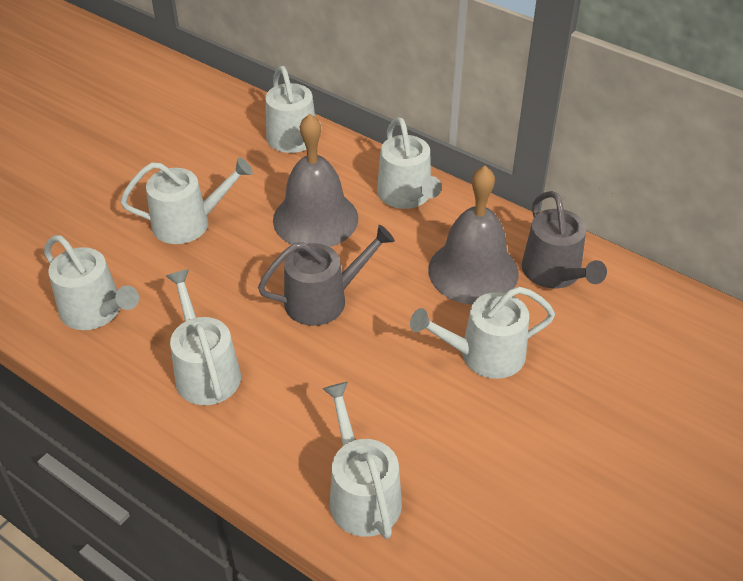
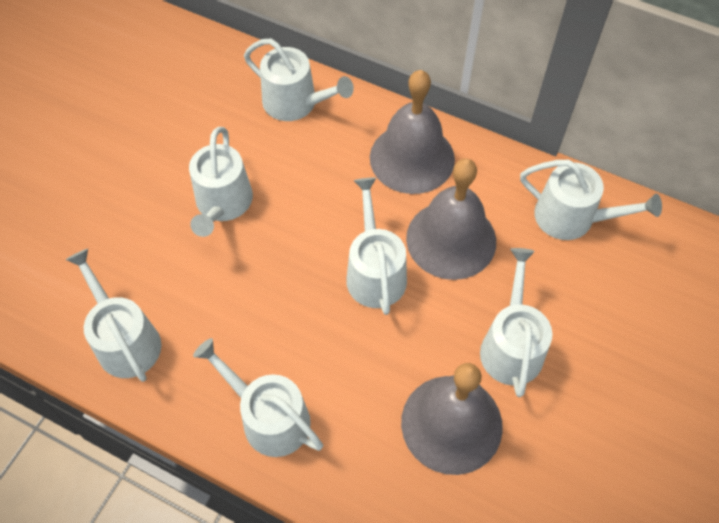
grey bell: [273,114,358,247] [428,166,519,305] = 2 -> [370,70,455,194] [401,363,503,475] [406,159,496,280] = 3
grey watering can: [258,225,395,326] [522,191,607,288] = 2 -> none = 0

